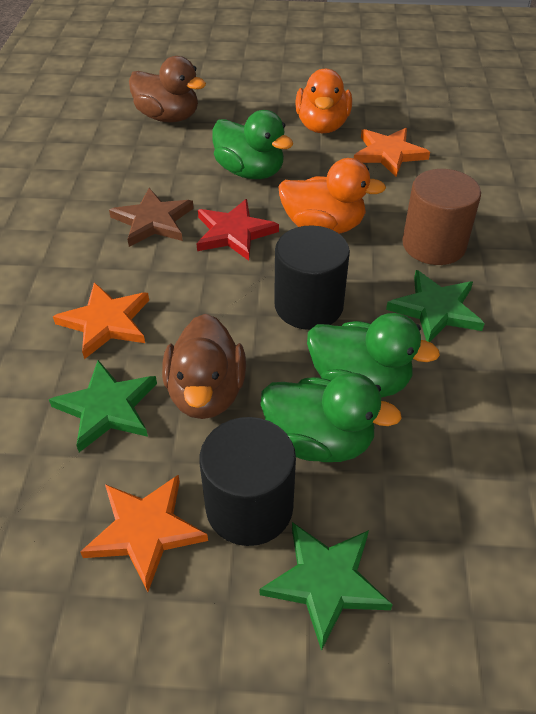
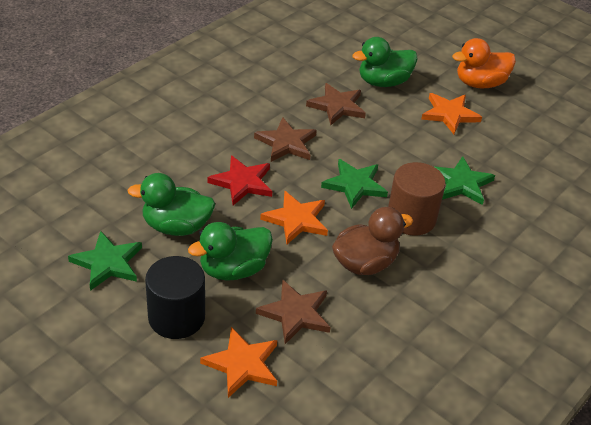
black cylinder: [200,417,296,546] [274,225,350,330] = 2 -> [145,256,205,339] = 1
brown duck: [129,56,206,123] [162,314,246,419] = 2 -> [332,207,413,275] = 1
brown star: [109,188,194,247] = 1 -> [254,117,317,162] [256,279,330,344] [306,83,366,125] = 3
orange duck: [278,158,386,234] [295,69,352,133] = 2 -> [452,38,516,88] = 1

